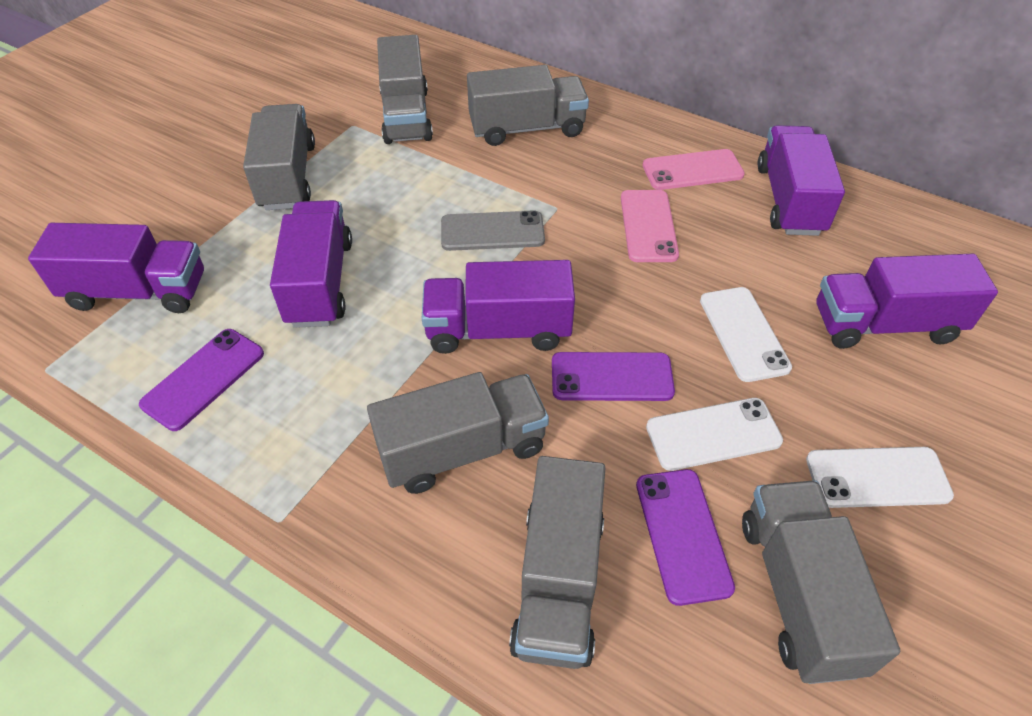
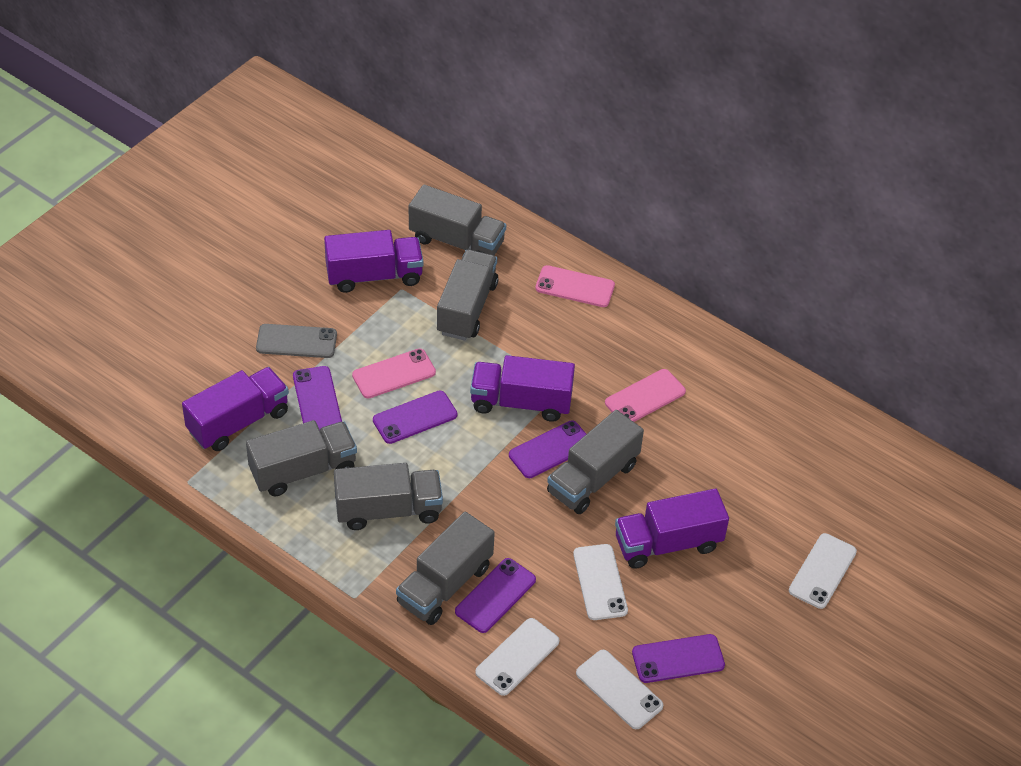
pink phone: [621,190,679,262] [643,149,745,190] = 2 -> [352,349,436,399] [535,265,615,307] [605,369,686,422] = 3
purple phone: [139,329,264,431] [552,352,675,401] [636,469,735,606] = 3 -> [293,366,342,430] [373,390,457,444] [455,558,536,633] [509,421,586,478] [632,634,725,683] = 5
purple truck: [28,223,204,313] [270,200,352,328] [422,260,575,354] [757,125,845,236] [816,254,998,349] = 5 -> [182,367,289,451] [324,230,423,293] [470,355,575,422] [615,489,729,569] = 4
white phone: [646,398,783,471] [700,287,792,382] [806,447,954,508] = 3 -> [475,618,559,696] [573,544,628,620] [576,650,663,729] [789,533,857,609] = 4

